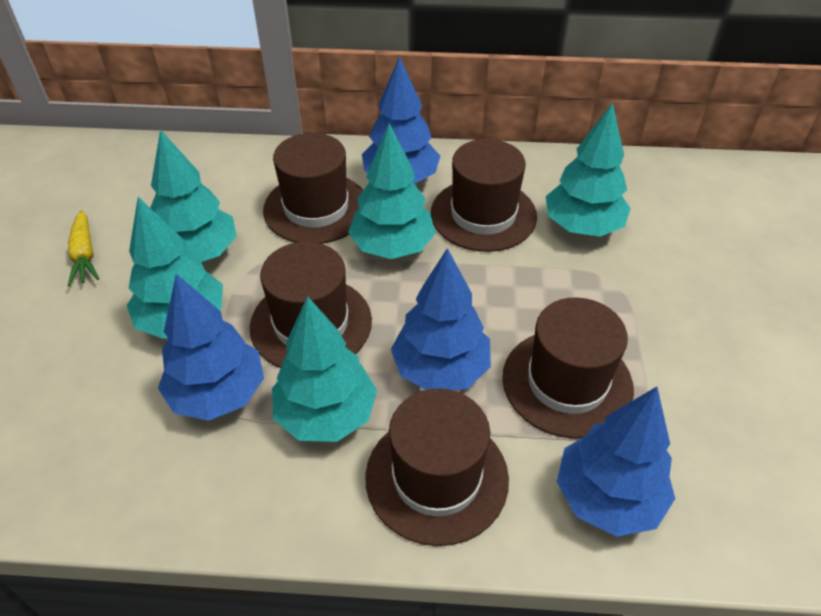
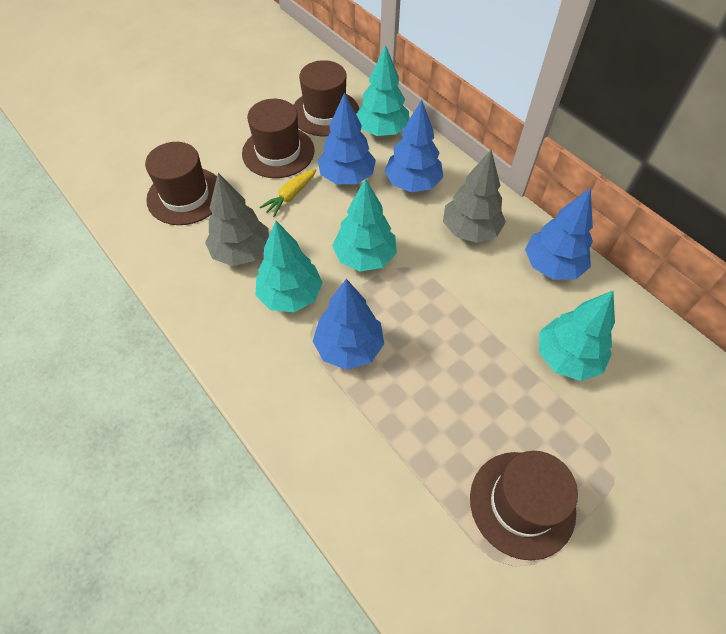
brown hat: [250,242,372,368] [263,133,363,244] [365,388,509,546] [431,139,537,252] [502,297,634,439] = 5 -> [145,142,217,225] [242,99,314,178] [293,60,359,136] [470,451,578,560] = 4
grey tree: none = 0 -> [205,173,269,266] [443,150,506,243] = 2
turquoise tree: [127,197,223,339] [150,129,237,262] [272,296,377,442] [348,123,436,259] [546,103,631,237] = 5 -> [256,221,323,312] [332,178,397,272] [356,44,409,136] [539,291,615,381] = 4

